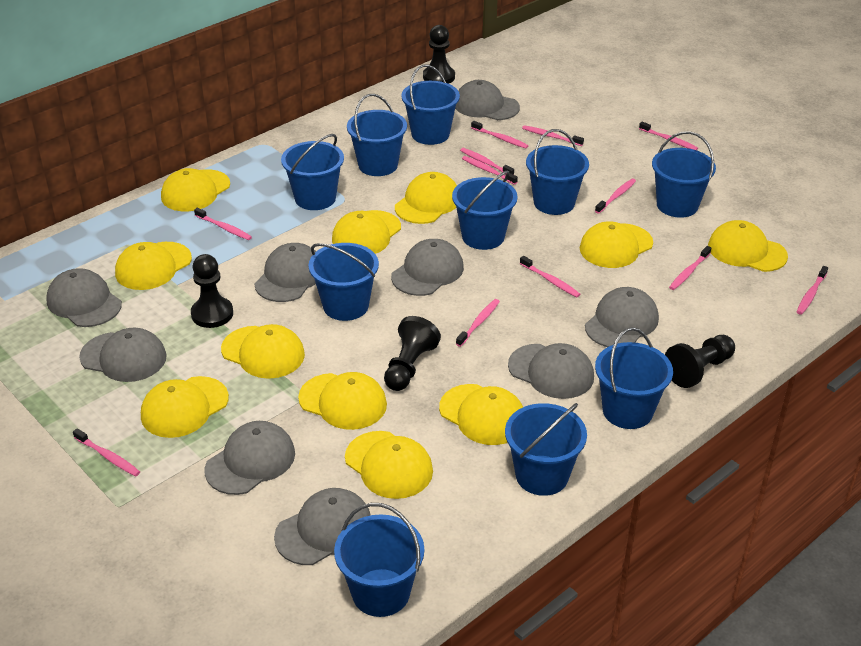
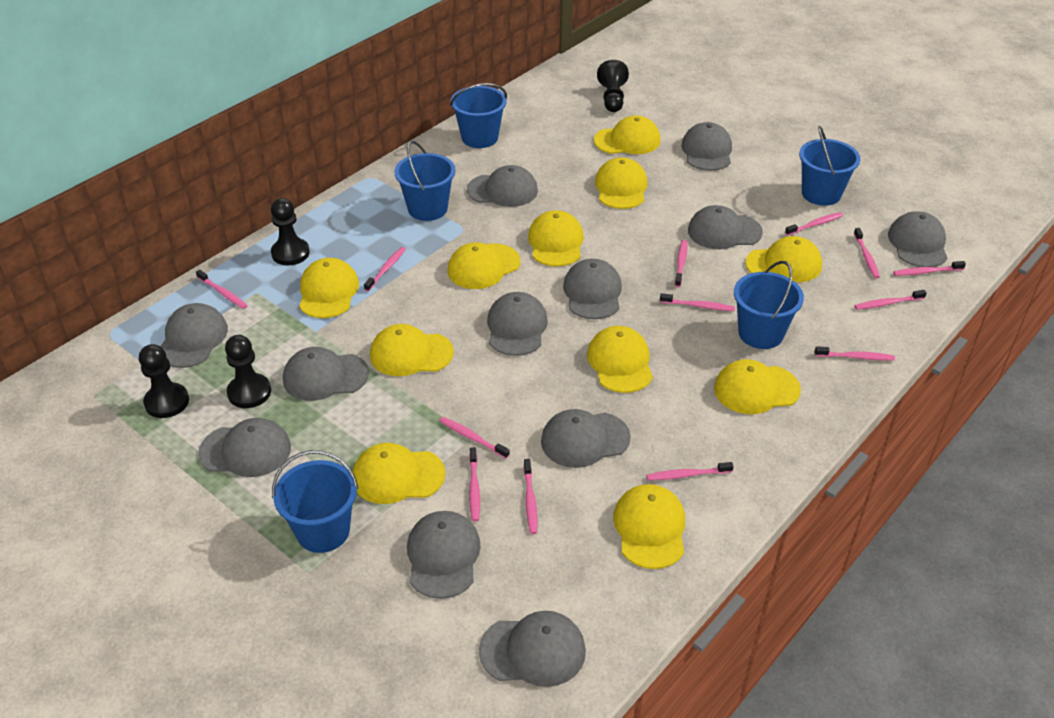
blue bucket: [281,134,344,210] [308,243,379,321] [334,503,424,617] [347,94,407,176] [401,65,460,145] [452,171,518,250] [505,403,587,496] [526,129,589,215] [595,327,673,429] [652,131,716,218] = 10 -> [272,450,358,553] [394,141,455,221] [450,83,507,148] [734,261,804,349] [799,126,860,206] = 5
grey cap: [46,268,122,327] [79,328,167,382] [205,421,295,495] [254,243,316,302] [274,488,370,565] [391,239,464,296] [455,80,520,120] [508,343,594,399] [585,287,659,347] = 9 -> [160,303,228,368] [198,418,291,477] [283,347,369,401] [407,511,481,599] [467,165,538,207] [479,611,586,687] [487,292,548,356] [541,409,631,468] [563,259,622,319] [681,122,732,171] [688,205,763,249] [888,211,947,267] = 12
pink toothbrush: [73,428,140,476] [194,208,252,240] [456,299,500,347] [460,148,514,175] [462,156,518,185] [471,121,528,148] [520,256,580,297] [522,125,584,146] [595,179,636,214] [639,122,698,150] [669,246,711,290] [797,266,828,314] = 12 -> [196,270,248,309] [364,247,406,292] [440,417,510,459] [469,447,480,522] [524,459,538,534] [646,462,734,481] [660,293,735,311] [675,240,687,287] [785,212,843,236] [815,346,895,361] [854,228,880,279] [854,290,927,310] [893,261,966,276] = 13

